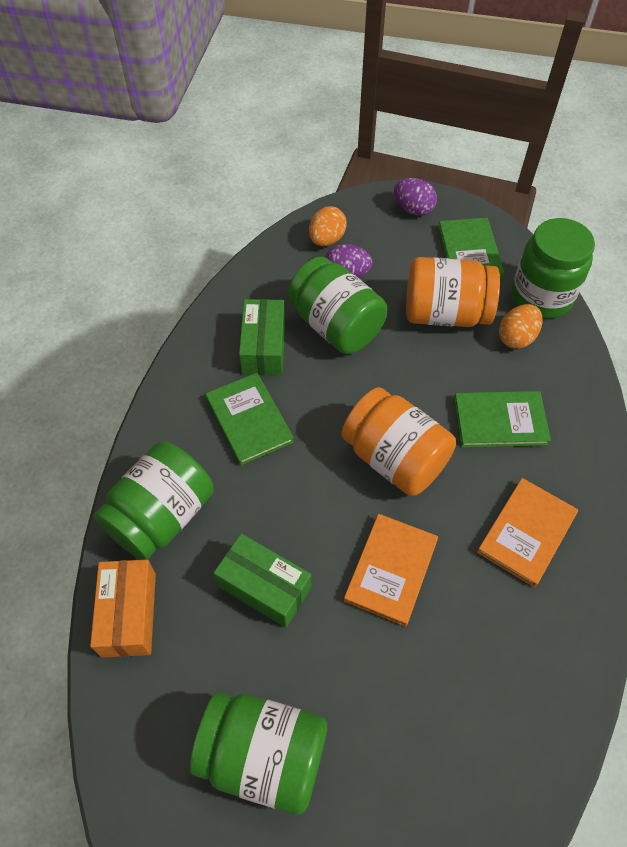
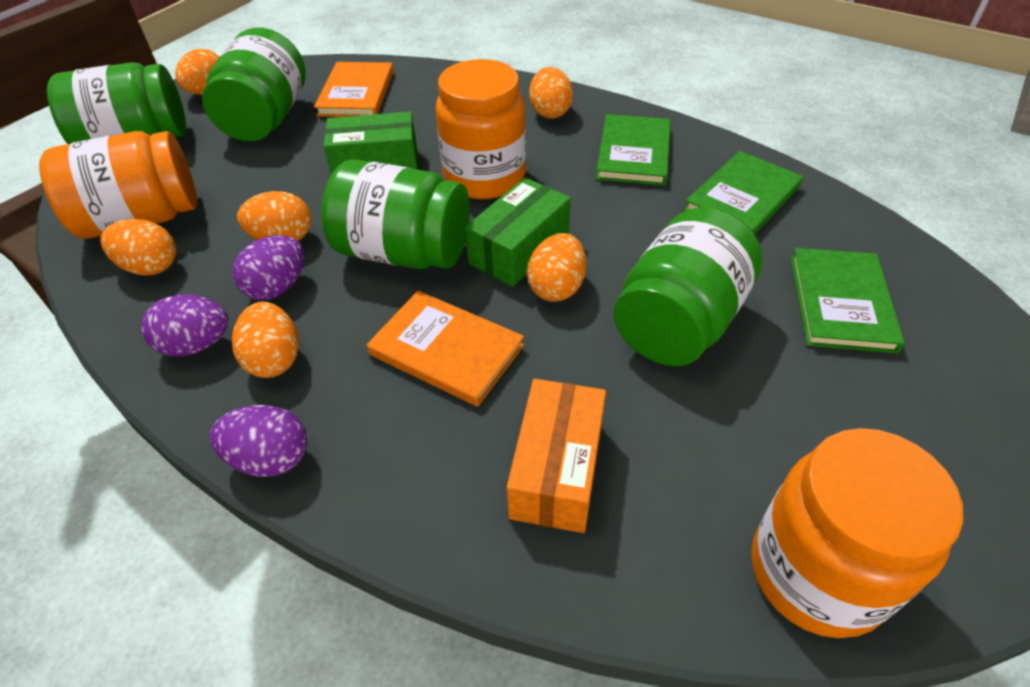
orange egg: [309,206,347,246] [499,304,542,349] = 2 -> [100,219,176,275] [175,49,219,95] [232,302,299,378] [237,191,311,241] [527,233,586,302] [529,67,573,119] = 6
orange jar: [341,387,456,496] [406,257,500,327] = 2 -> [39,131,197,238] [435,59,526,199] [752,428,963,638] = 3
purple egg: [325,244,372,278] [394,178,437,216] = 2 -> [141,295,228,357] [210,405,307,477] [233,235,304,300] = 3

